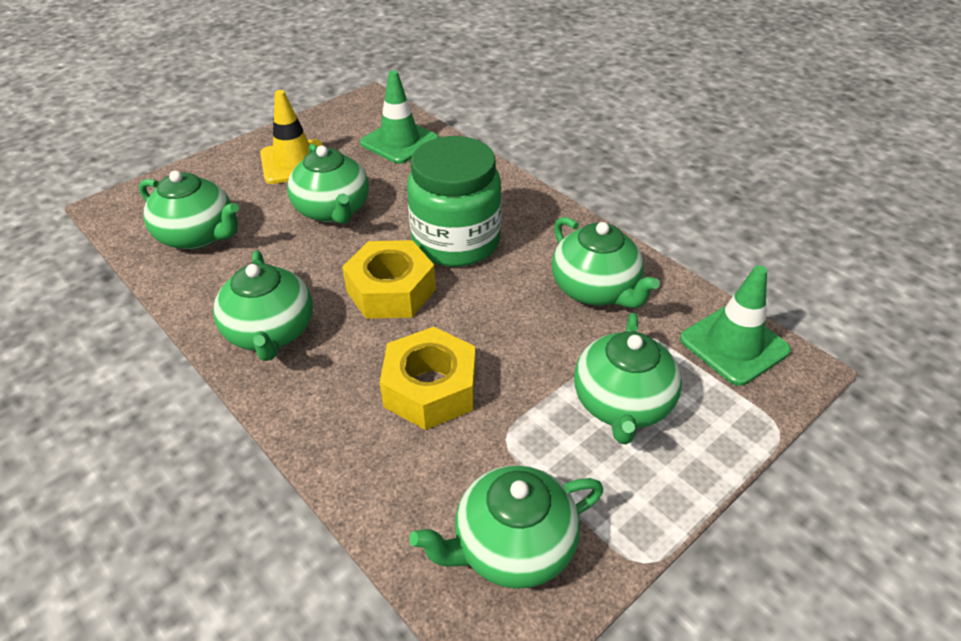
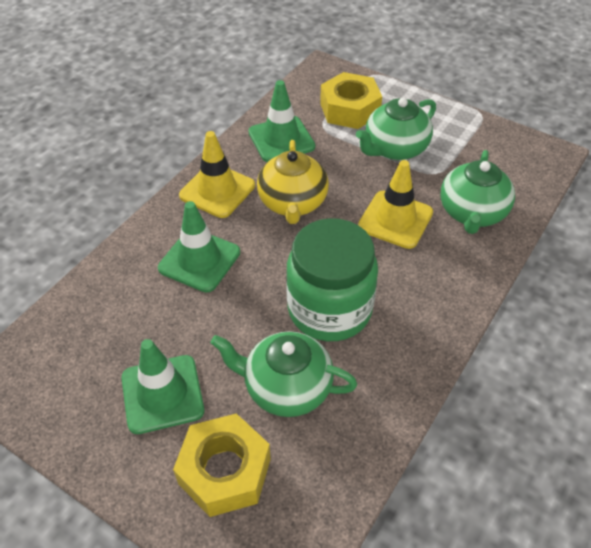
green teapot: [139,171,239,250] [213,250,313,361] [287,144,369,224] [409,465,603,589] [552,217,660,308] [574,313,682,444] = 6 -> [211,331,357,417] [356,98,436,160] [440,150,515,234] = 3
green traffic cone: [360,70,439,164] [680,265,791,386] = 2 -> [122,339,204,434] [158,201,240,292] [248,80,315,162] = 3
yellow teapot: none = 0 -> [257,140,329,224] = 1
yellow traffic cone: [260,90,323,184] = 1 -> [179,131,255,218] [358,160,433,249] = 2

